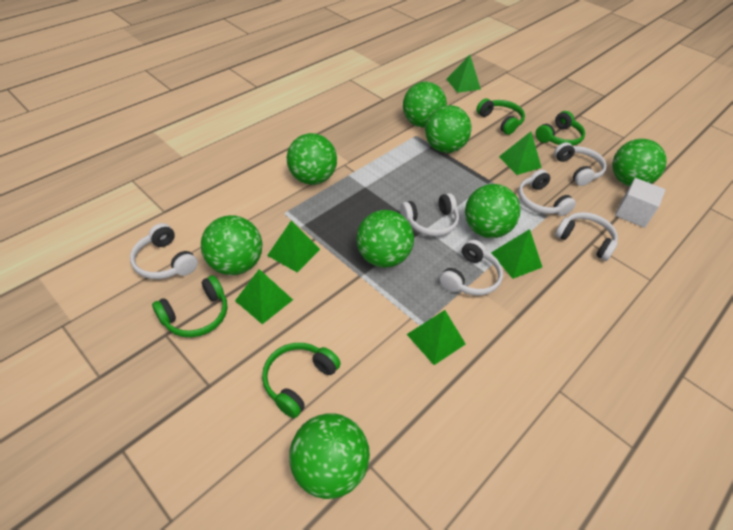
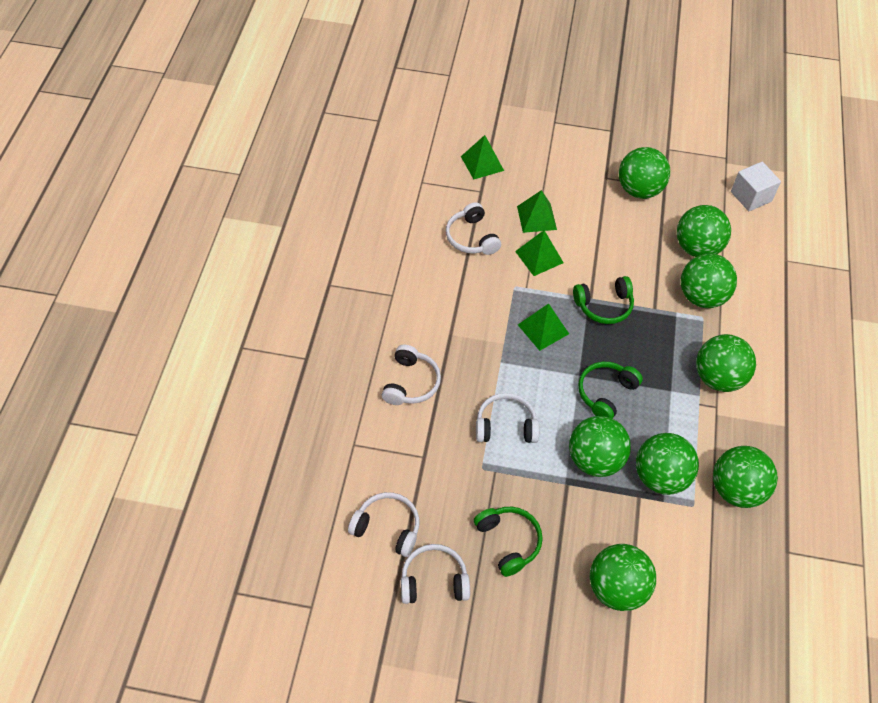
green headphones: [152,275,227,337] [262,343,341,418] [476,98,525,135] [535,111,585,146] = 4 -> [474,507,543,577] [573,276,634,324] [578,362,643,419] = 3
green pyramid: [235,269,293,324] [267,220,320,272] [407,310,466,365] [447,55,481,93] [491,229,542,279] [499,132,542,175] = 6 -> [461,135,504,179] [515,230,564,276] [517,190,557,233] [518,303,569,351] = 4
white headphones: [130,223,198,279] [400,193,459,236] [440,240,503,295] [518,169,576,216] [554,142,607,186] [555,212,618,261] = 6 -> [348,492,419,557] [382,345,441,405] [401,544,470,604] [446,202,501,255] [476,393,539,443] = 5

